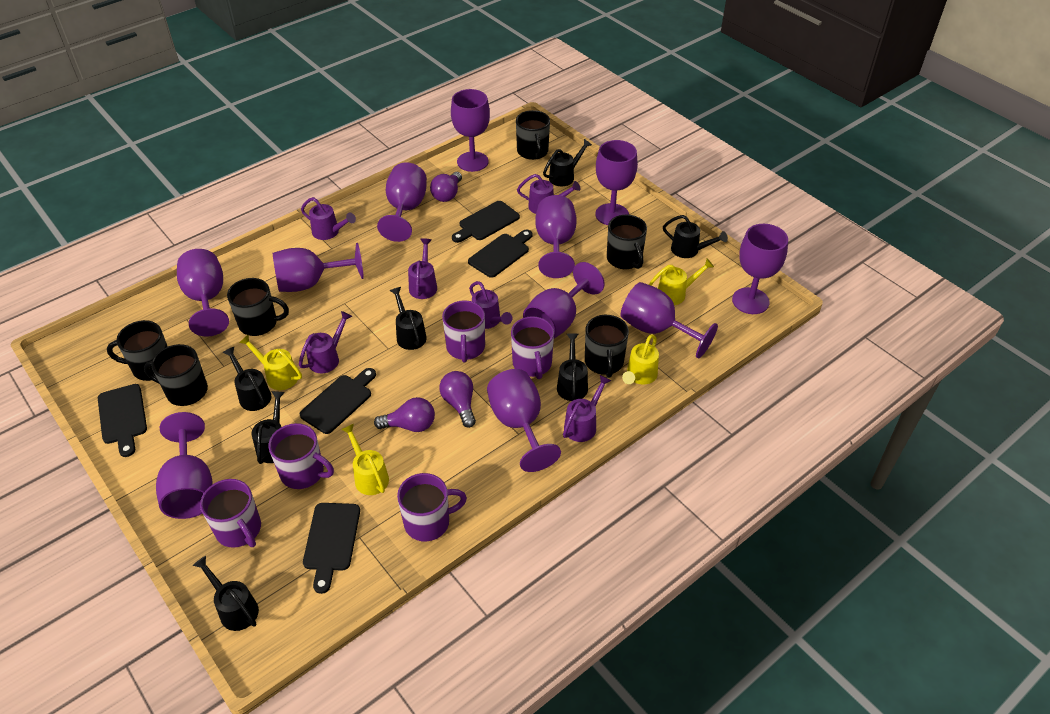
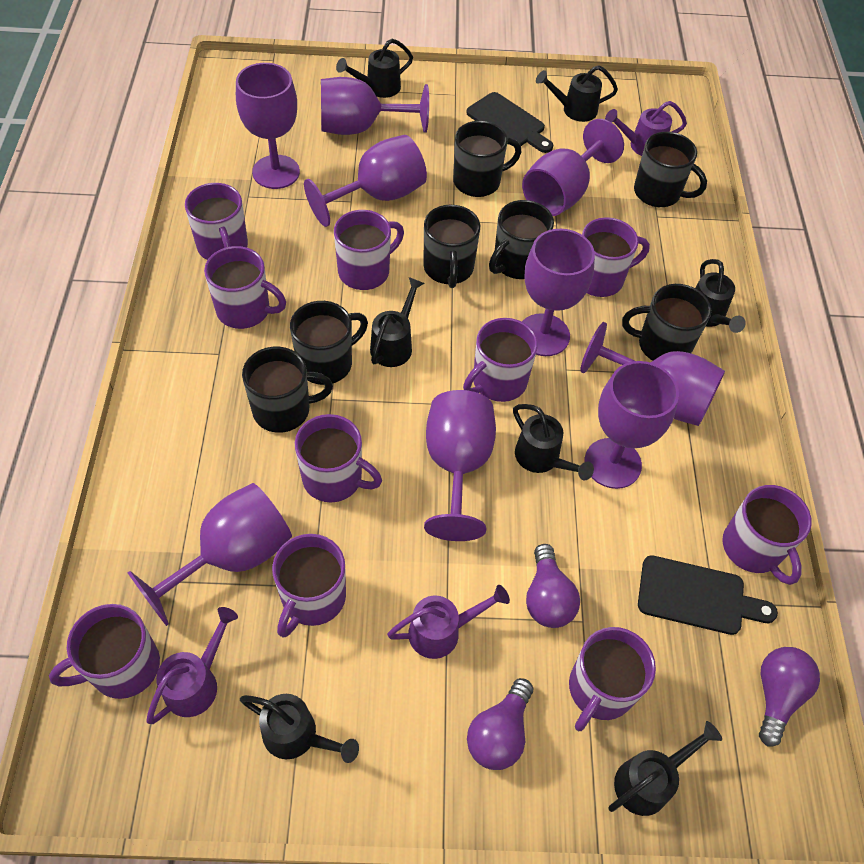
black cutting board: [98,384,147,457] [300,368,376,434] [303,503,360,594] [452,201,520,243] [468,230,533,278] = 5 -> [466,92,553,153] [638,555,778,635] = 2
black mug: [107,320,168,381] [144,344,208,406] [227,278,289,336] [516,110,550,160] [585,315,629,378] [607,215,647,269] = 6 -> [242,347,333,433] [290,301,368,385] [423,205,480,288] [453,121,521,197] [489,200,554,279] [622,284,711,361] [634,132,707,207] = 7
purple goblet: [156,412,213,519] [177,249,229,337] [273,243,364,292] [377,162,427,242] [451,89,490,172] [487,369,561,472] [523,262,605,338] [535,195,577,278] [595,140,638,225] [621,282,718,358] [732,224,788,314] = 11 -> [128,483,292,626] [236,63,300,189] [304,135,427,227] [321,77,429,135] [424,390,496,541] [522,119,624,216] [522,229,595,356] [580,322,725,426] [585,361,679,489] = 9
purple mug: [200,479,261,548] [268,423,334,489] [397,473,467,542] [442,300,485,363] [511,316,554,379] = 5 -> [49,604,160,699] [185,183,248,260] [204,246,286,329] [272,534,346,638] [295,414,382,503] [334,210,404,290] [463,318,538,402] [569,627,656,731] [582,217,650,297] [723,485,812,585] = 10
purple watering can: [299,311,352,373] [301,197,356,240] [408,238,437,299] [469,281,512,329] [517,174,581,214] [563,375,611,442] = 6 -> [146,607,238,724] [387,585,510,659] [605,101,687,156] = 3
yellow watering can: [239,335,302,390] [341,424,389,495] [622,334,659,385] [649,259,714,305] = 4 -> none = 0

